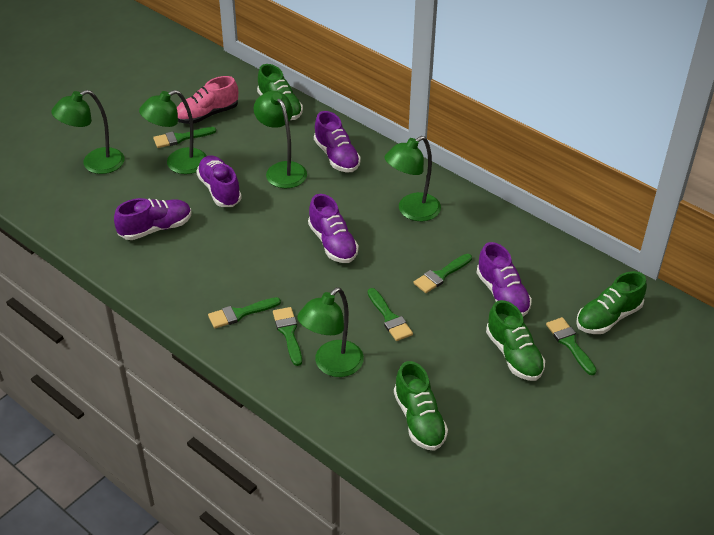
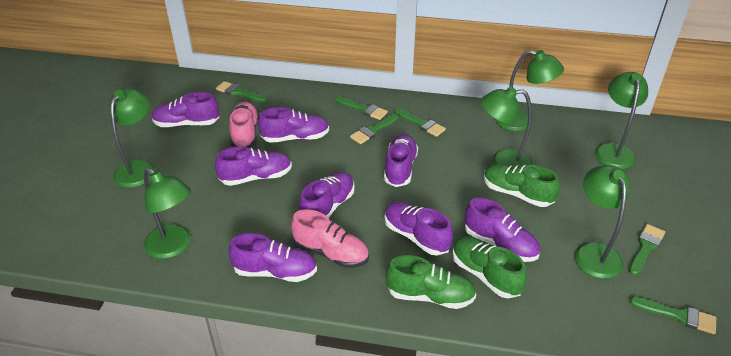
green lamp: [51,90,124,174] [139,90,207,174] [254,91,307,188] [297,287,364,377] [384,136,441,221] = 5 -> [110,88,155,188] [144,167,191,259] [481,87,533,167] [495,50,564,131] [575,165,630,279] [595,72,648,169] = 6
green shoe: [257,64,303,120] [394,361,448,451] [486,300,545,381] [576,271,647,334] = 4 -> [386,255,476,309] [452,236,527,298] [483,164,560,207] = 3
pink shoe: [177,76,238,124] = 1 -> [229,102,259,148] [291,209,369,268] = 2
purple shoe: [114,198,191,240] [196,155,242,207] [308,194,359,263] [314,111,361,172] [477,242,532,316] = 5 -> [151,92,219,127] [215,146,292,186] [229,233,317,282] [258,107,329,143] [299,172,355,218] [384,134,418,187] [384,201,453,255] [465,198,540,262] = 8

